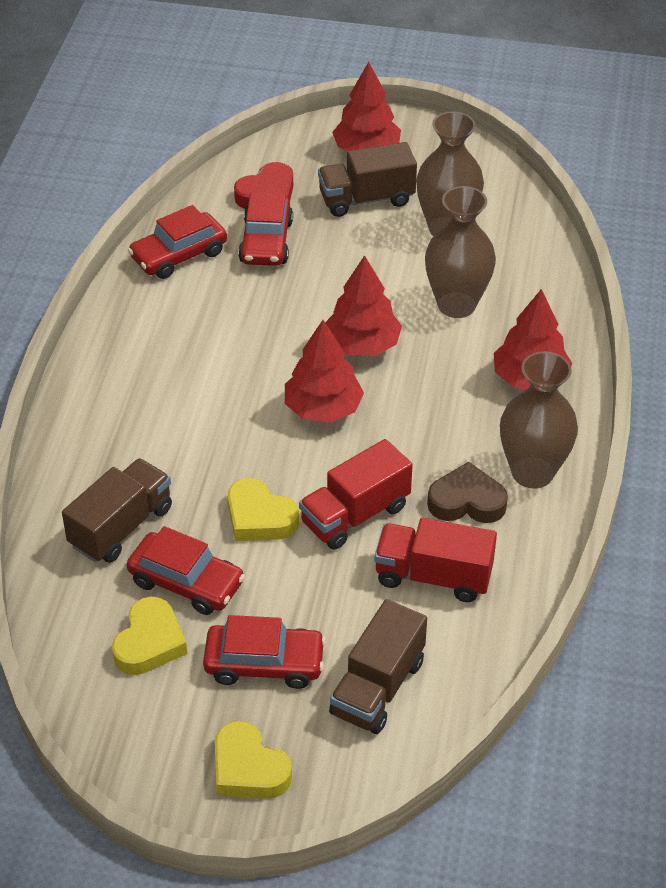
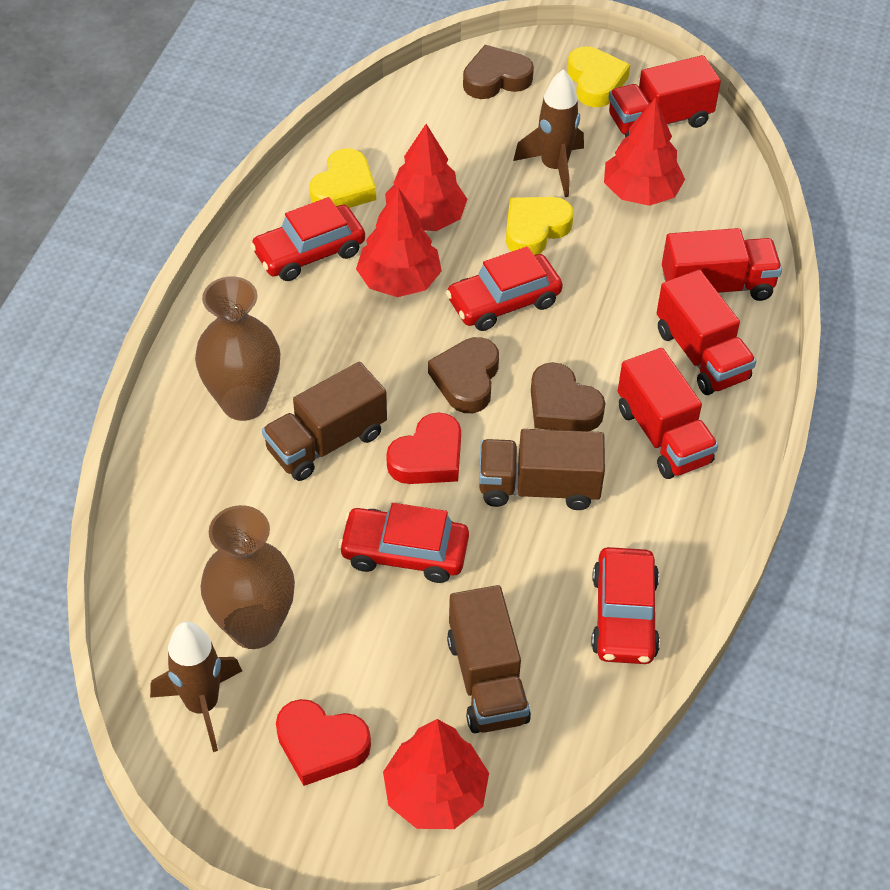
brown heart: [427,462,508,523] = 1 -> [428,337,499,413] [463,45,534,99] [531,362,605,431] = 3
brown rocket: none = 0 -> [150,621,242,752] [513,69,584,197] = 2
brown vase: [416,111,484,236] [425,186,496,318] [500,351,578,489] = 3 -> [195,276,281,421] [200,505,295,649] = 2
red heart: [234,162,293,209] = 1 -> [276,699,371,786] [386,413,461,484] = 2
red truck: [299,439,413,550] [374,518,497,602] = 2 -> [609,55,721,138] [618,348,718,479] [657,270,756,395] [662,228,782,301] = 4

